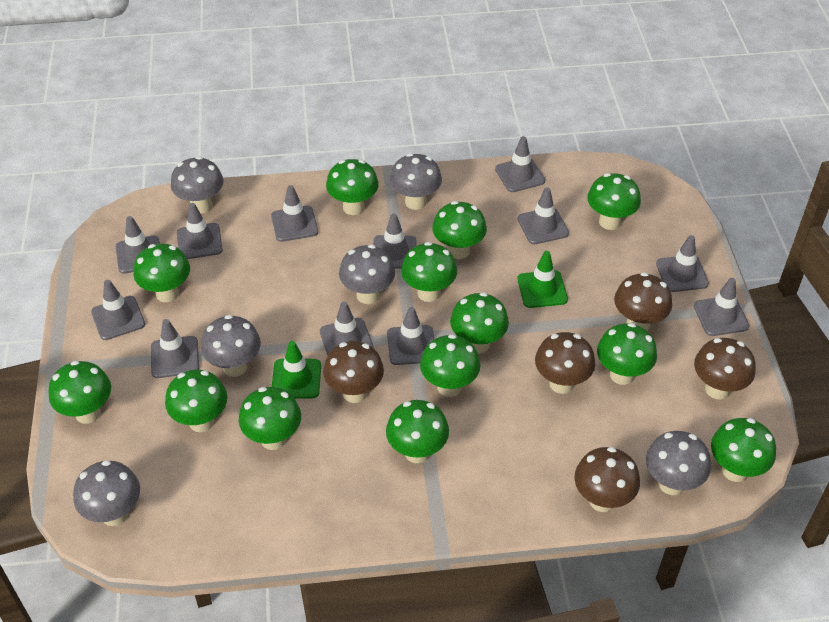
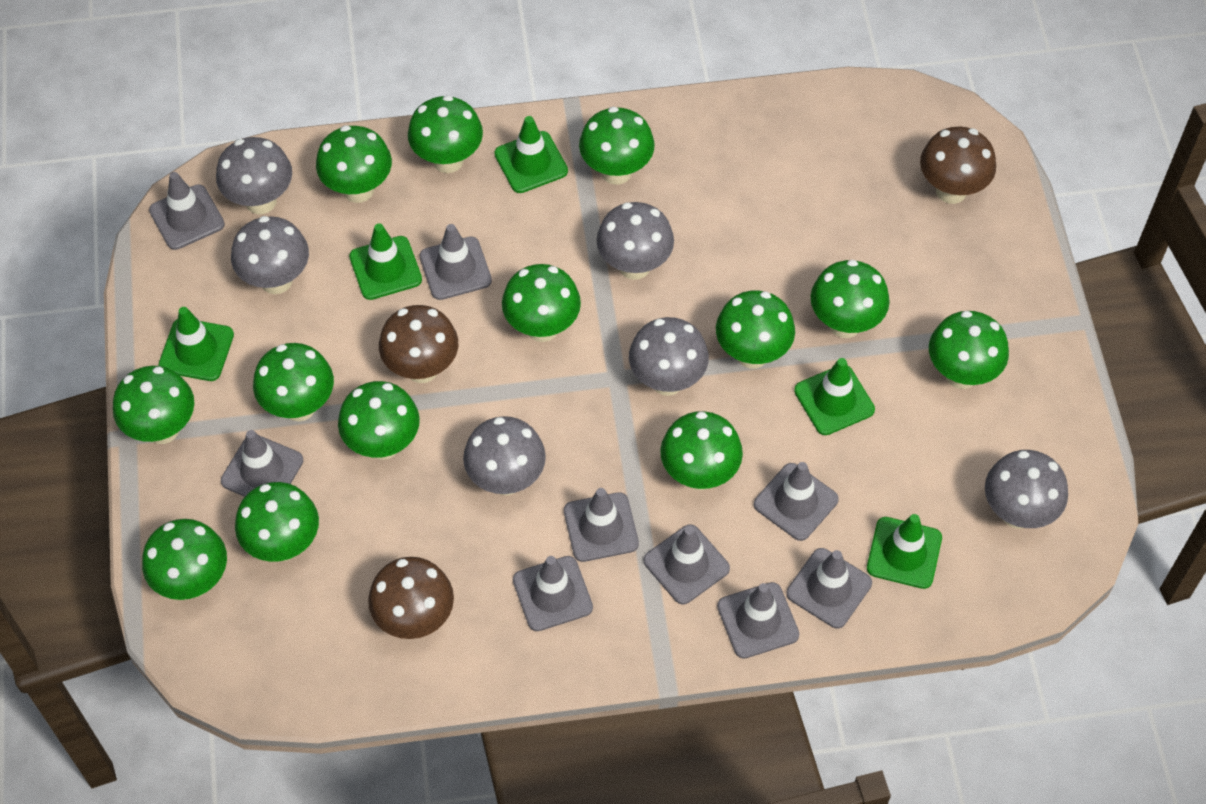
brown mushroom: [323,341,384,403] [535,332,595,394] [575,447,640,512] [614,272,672,331] [694,338,756,399] = 5 -> [368,557,454,639] [379,305,458,383] [920,126,996,204] = 3
green traffic cone: [272,341,321,398] [517,251,568,308] = 2 -> [159,307,234,381] [349,223,422,300] [494,116,568,193] [794,358,875,435] [867,514,942,589] = 5
grey traffic cone: [91,280,145,340] [116,216,160,274] [151,319,199,378] [177,203,223,259] [271,185,318,242] [320,302,374,355] [373,214,417,269] [387,307,434,365] [495,136,545,192] [517,187,569,244] [656,235,709,292] [693,278,749,336] = 12 -> [149,172,225,250] [221,430,303,497] [420,224,492,300] [513,556,593,631] [564,488,639,562] [644,524,730,604] [717,582,799,659] [754,462,839,541] [786,548,872,628] = 9

